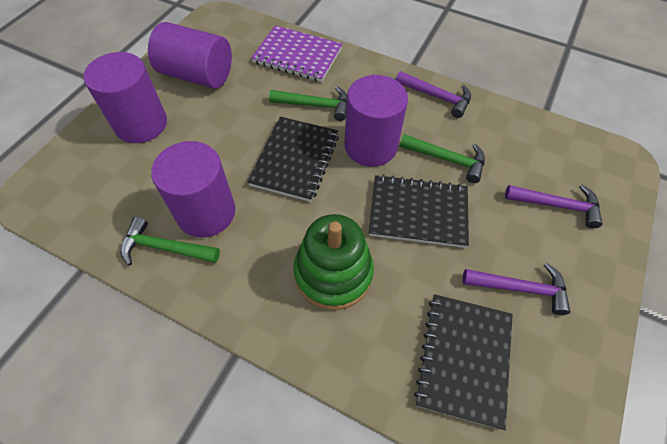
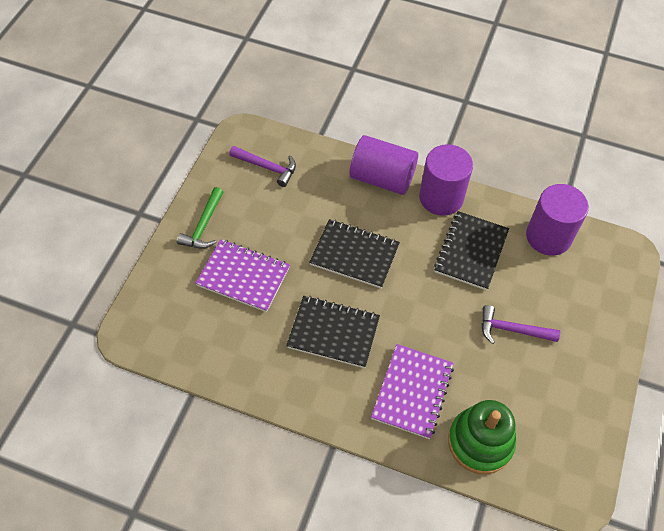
green hammer: [121,217,220,266] [269,86,347,121] [400,134,485,183] = 3 -> [177,187,223,249] = 1
purple cylinder: [84,52,167,143] [148,22,232,89] [151,141,236,238] [345,75,408,167] = 4 -> [349,135,418,195] [419,144,473,216] [526,184,589,256] = 3
purple hammer: [396,71,471,118] [462,263,570,315] [505,185,603,228] = 3 -> [229,146,296,187] [482,305,560,344] = 2
purple notebook: [251,25,342,82] = 1 -> [195,239,290,312] [371,344,454,439] = 2

